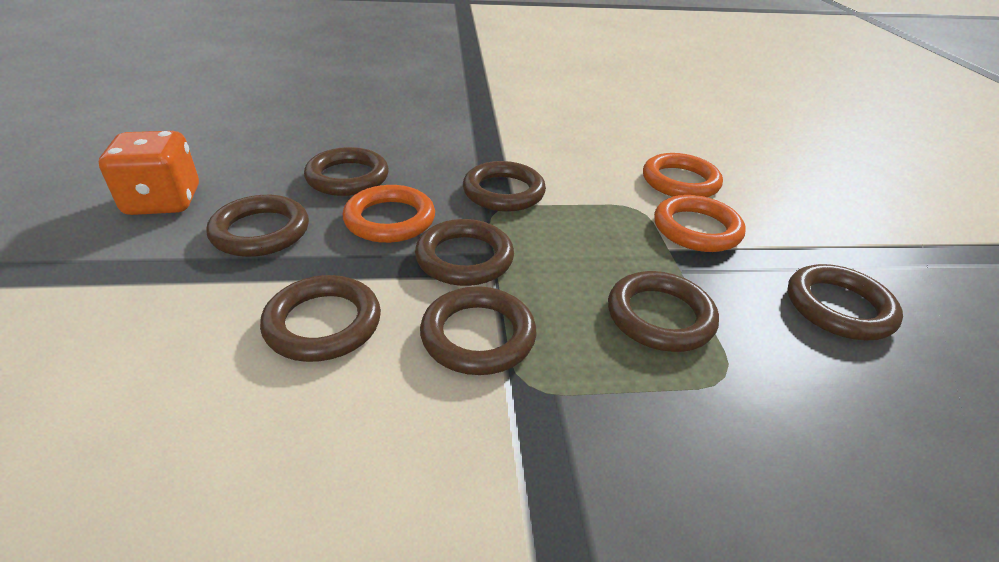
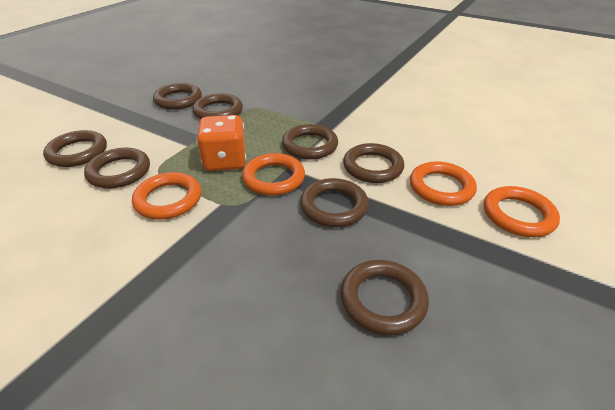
orange ring: [343,185,435,243] [643,153,723,197] [654,195,746,252] = 3 -> [132,172,201,220] [242,153,305,196] [410,161,477,206] [484,186,560,237] = 4

